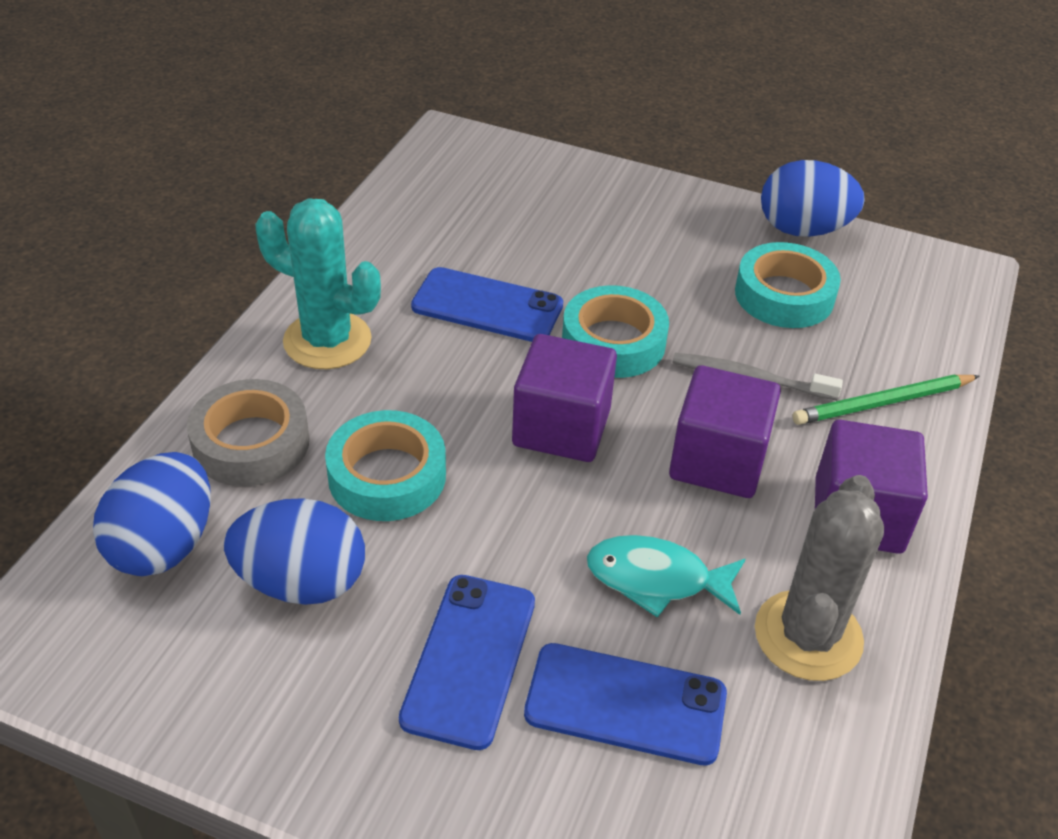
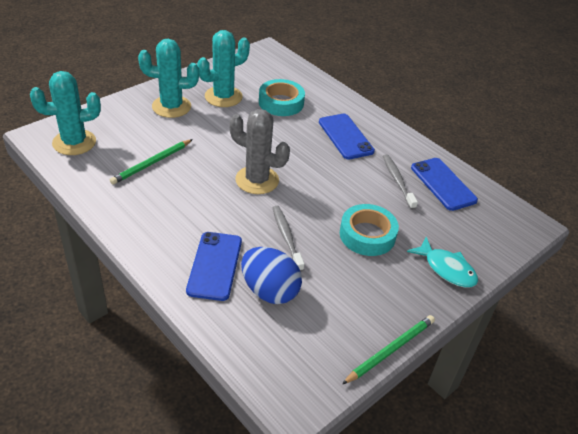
blue egg: [93,452,211,576] [224,498,365,605] [761,160,865,237] = 3 -> [241,247,302,304] = 1
green pencil: [792,375,980,425] = 1 -> [110,139,193,185] [342,315,435,384] = 2
grey tape: [187,379,310,486] = 1 -> none = 0
grey toothbrush: [672,353,843,400] = 1 -> [273,206,304,272] [383,154,418,210] = 2
purple cube: [512,334,617,462] [669,365,781,498] [815,420,928,554] = 3 -> none = 0
turquoise cactus: [255,199,381,369] = 1 -> [30,71,101,155] [138,39,199,118] [197,30,250,107] = 3
turquoise tape: [325,410,446,521] [562,285,669,378] [735,242,841,328] = 3 -> [259,79,305,116] [340,204,399,256] = 2

